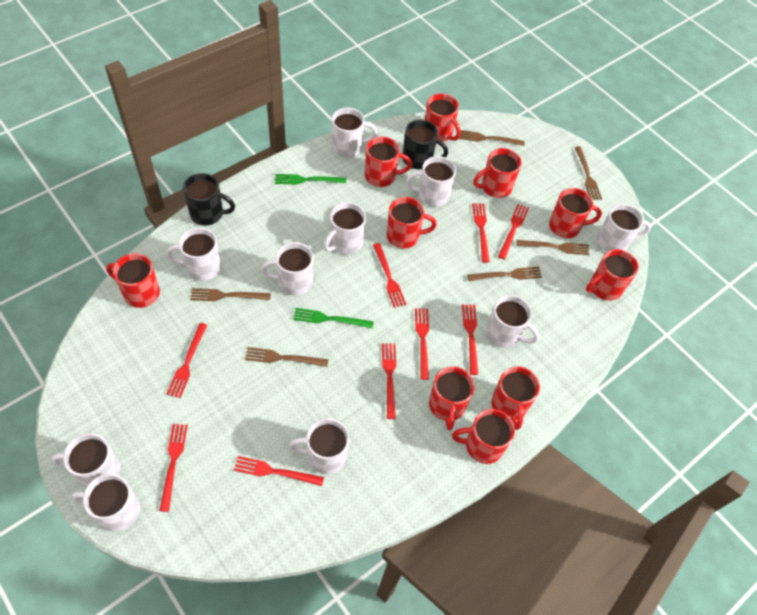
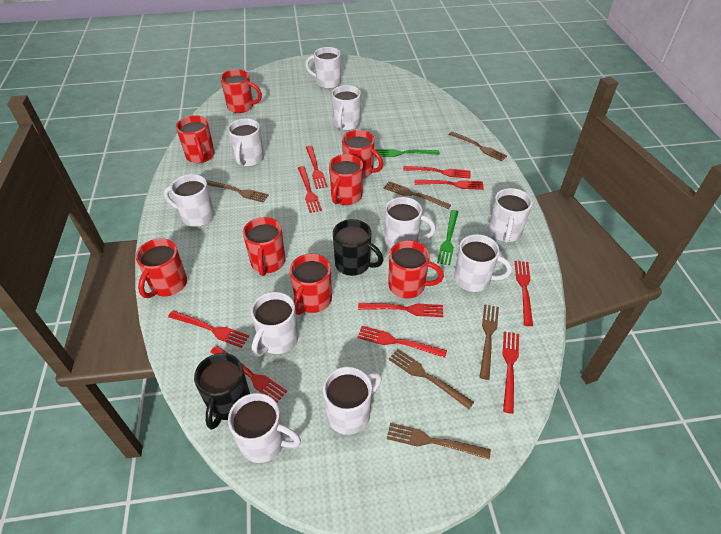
red fork: [159,424,188,512] [167,323,207,398] [234,456,324,486] [373,243,406,308] [382,344,396,419] [415,308,429,380] [462,304,478,375] [472,203,490,263] [498,204,529,259] = 9 -> [168,311,249,348] [210,346,287,403] [298,166,322,213] [306,146,328,189] [357,326,447,358] [358,303,443,317] [403,166,471,178] [414,180,484,190] [503,331,519,414] [515,261,533,326] = 10
red mug: [106,253,160,308] [365,137,412,187] [386,197,437,249] [425,93,461,142] [429,367,475,430] [452,409,515,464] [473,148,522,198] [491,366,540,430] [549,188,602,238] [586,249,639,301] = 10 -> [136,238,187,298] [176,115,215,163] [220,69,262,113] [243,217,285,276] [290,254,332,315] [329,154,363,205] [342,130,383,178] [388,240,444,299] = 8

